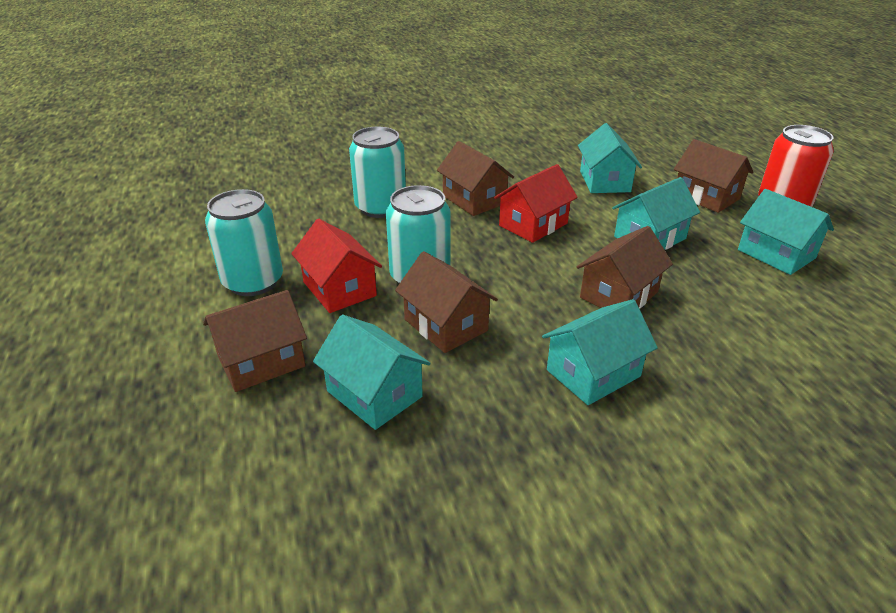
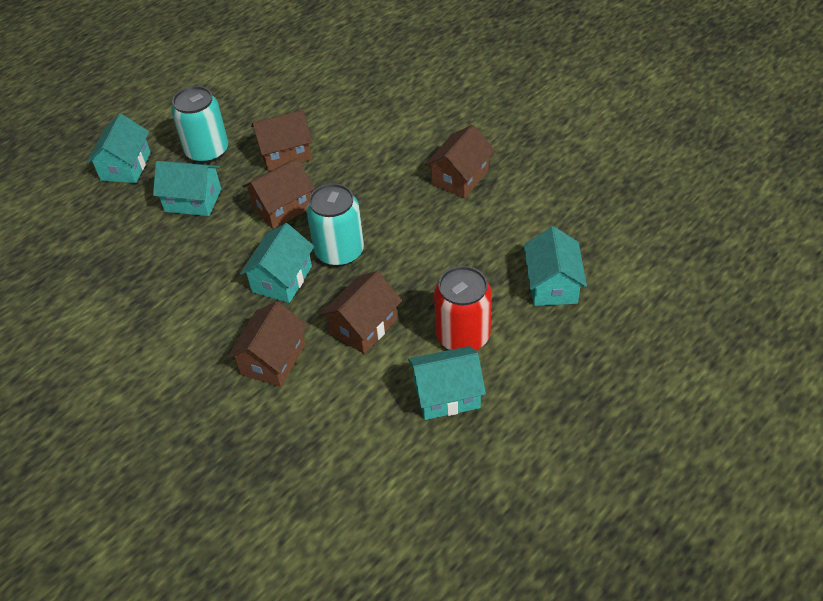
red house: [291,219,382,313] [494,164,578,243] = 2 -> none = 0
turquoise can: [205,189,283,296] [349,127,406,218] [386,185,451,284] = 3 -> [171,86,228,163] [306,183,364,267] = 2

